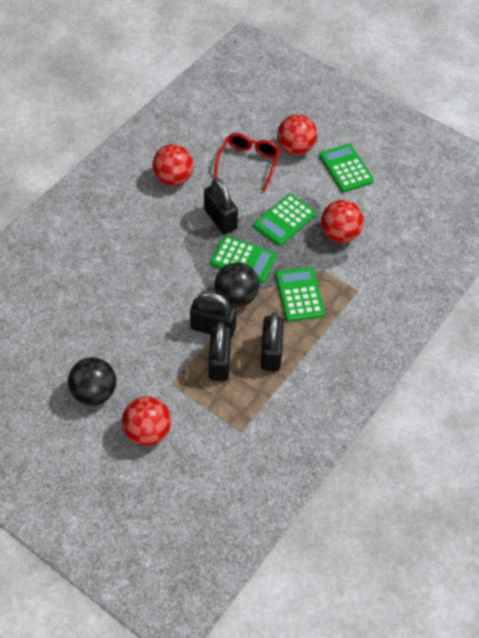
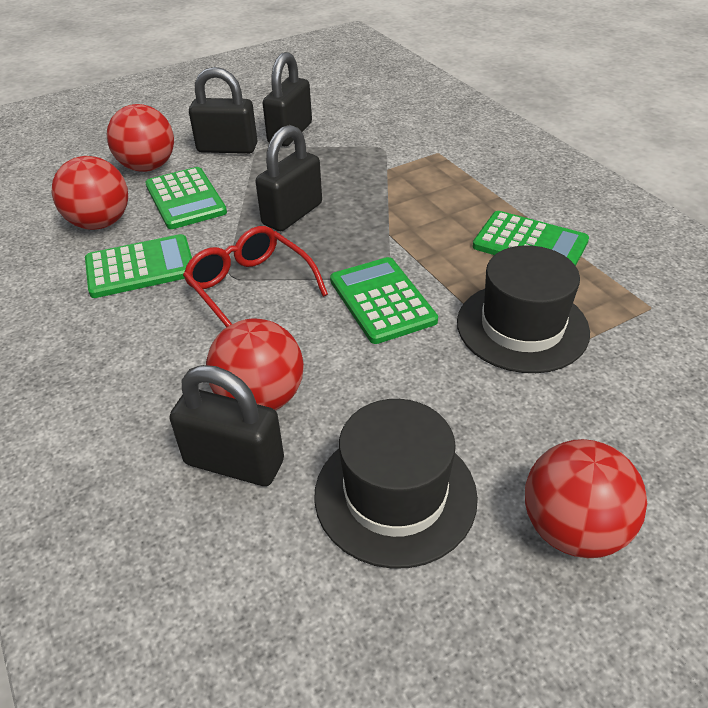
black ball: [68,357,116,406] [215,262,259,307] = 2 -> none = 0
black hat: none = 0 -> [314,399,478,569] [457,245,590,373] = 2

